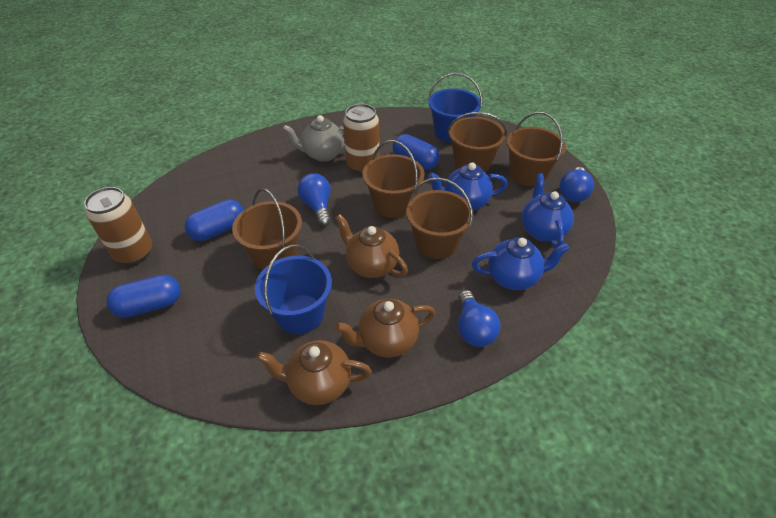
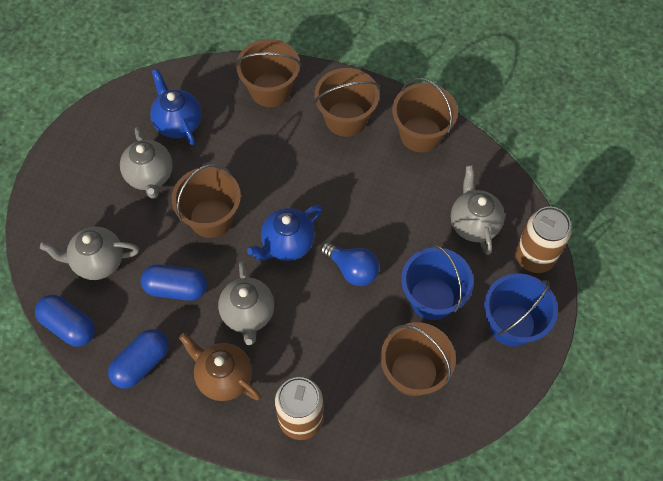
blue light bulb: [298,173,331,226] [458,290,500,347] [559,167,594,202] = 3 -> [321,242,379,286] = 1
blue teapot: [428,162,507,210] [472,237,570,290] [521,173,574,248] = 3 -> [150,69,201,145] [247,205,322,261] = 2
brown teapot: [256,340,372,405] [335,214,408,278] [335,299,435,357] = 3 -> [179,333,261,401] = 1
grey teapot: [282,115,345,162] = 1 -> [40,227,139,280] [120,127,173,199] [218,261,274,345] [451,165,505,255] = 4

